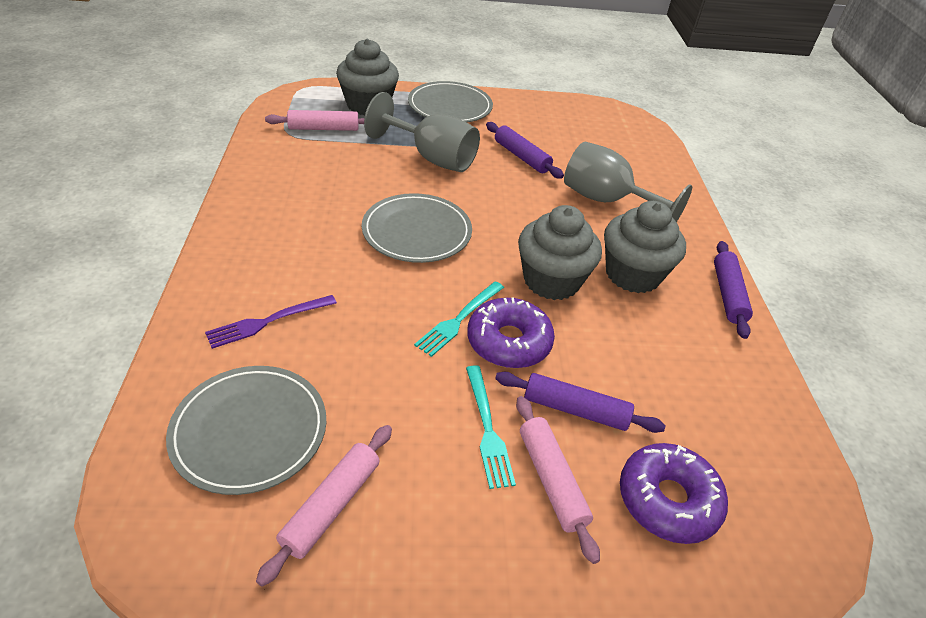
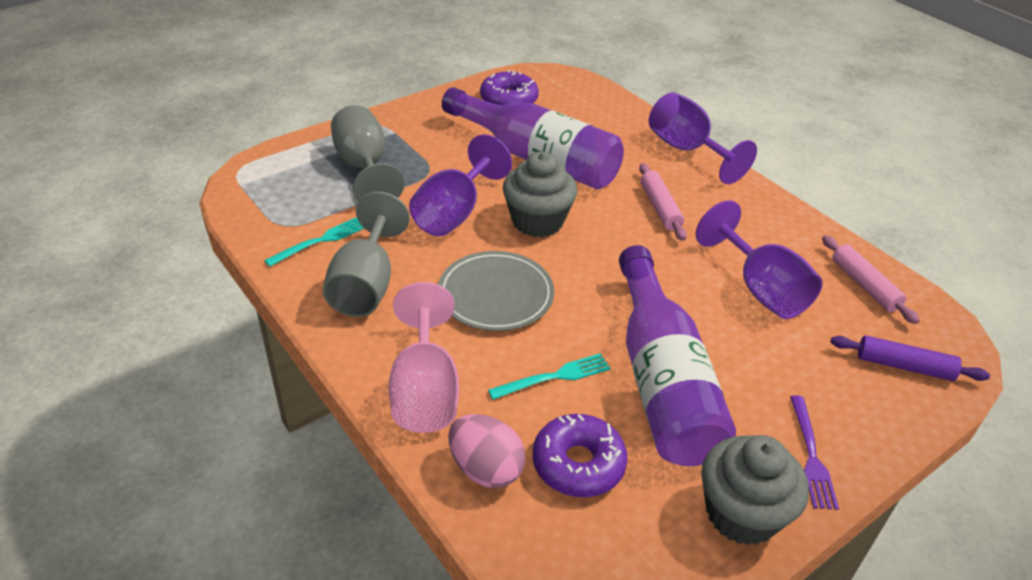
grey cupcake: [336,39,399,115] [518,205,602,300] [604,201,686,293] = 3 -> [503,151,577,237] [701,435,809,545] = 2
grey plate: [166,366,326,495] [362,193,472,263] [408,81,493,122] = 3 -> [438,251,554,331] = 1
pink egg: none = 0 -> [448,414,526,488] = 1
pink goblet: none = 0 -> [389,282,459,433] = 1
pink rolling pin: [256,425,392,587] [265,110,364,131] [516,396,600,564] = 3 -> [639,163,687,241] [822,235,920,324] = 2
purple bottle: none = 0 -> [442,87,624,190] [619,245,736,466] = 2
purple goblet: none = 0 -> [409,134,512,236] [649,92,757,184] [696,200,823,319] = 3
purple rolling pin: [486,122,564,179] [495,372,666,433] [714,241,753,339] = 3 -> [830,335,990,381] = 1

